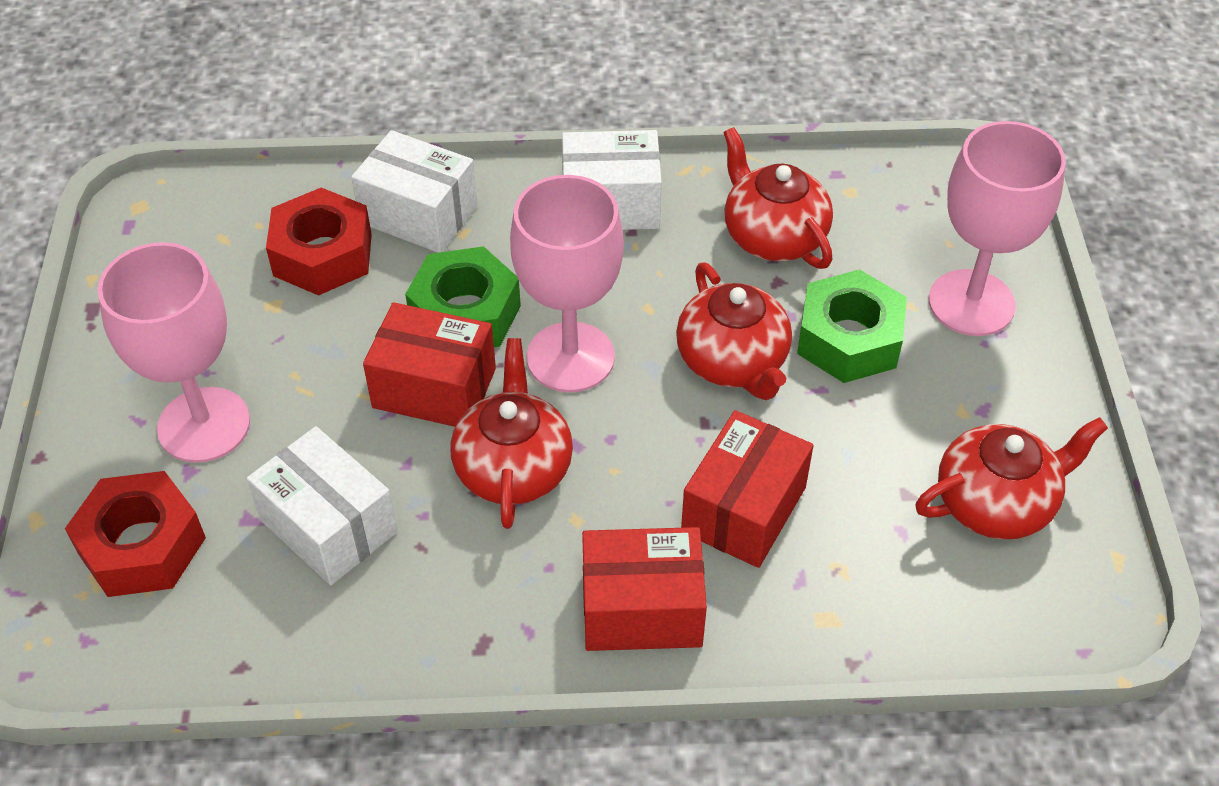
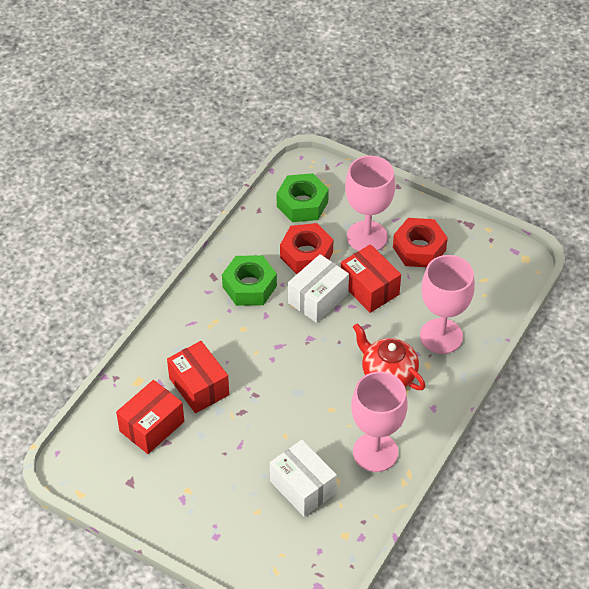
red teapot: [450,338,573,529] [676,263,792,400] [723,127,833,269] [915,417,1108,539] = 4 -> [353,323,425,390] = 1
white box: [247,426,398,585] [351,130,478,253] [562,130,662,230] = 3 -> [270,440,337,517] [288,254,349,323] = 2

